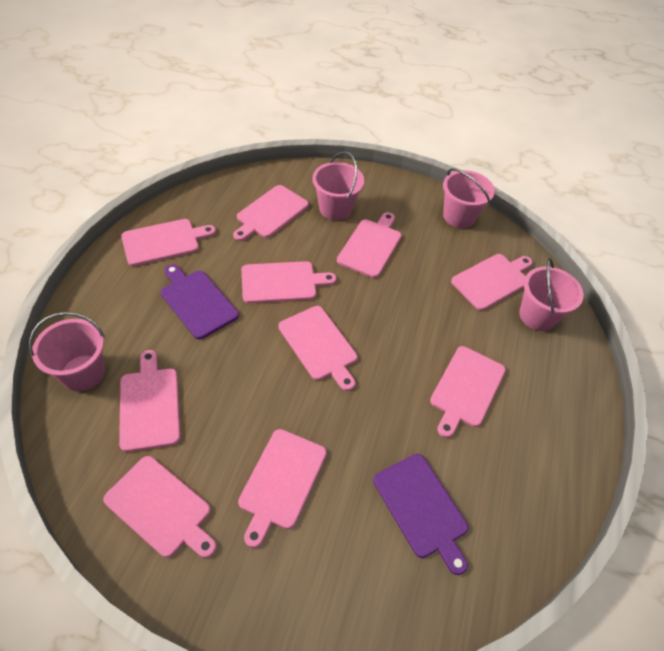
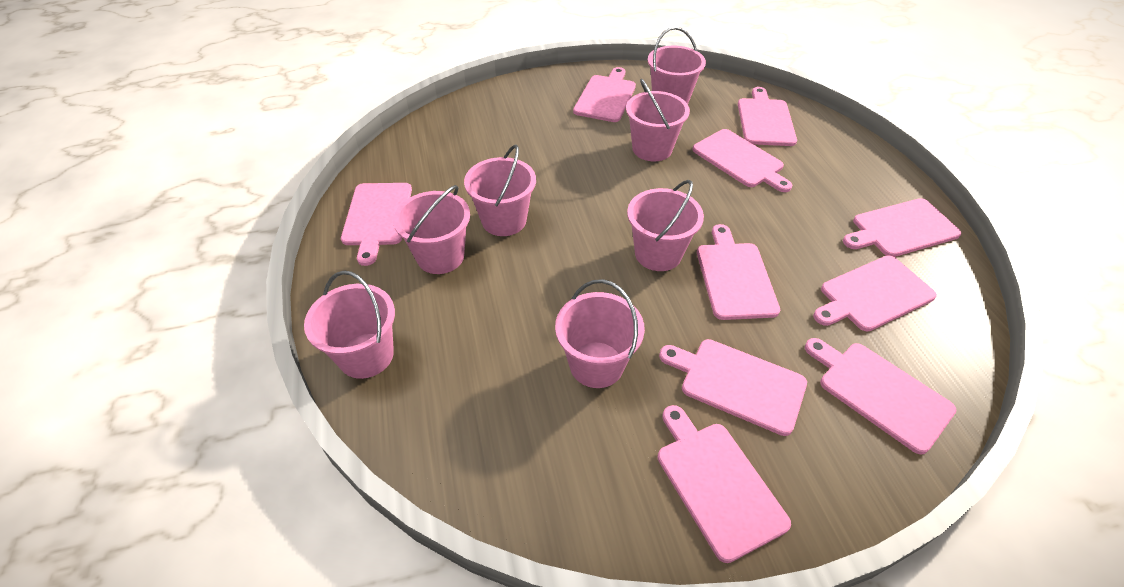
pink bucket: [29,312,105,391] [312,151,364,221] [443,168,495,228] [519,258,584,331] = 4 -> [304,270,395,379] [393,185,470,274] [464,145,536,236] [555,279,645,388] [626,78,690,161] [627,180,704,271] [648,27,706,104] = 7
purple cutting board: [161,264,239,339] [373,454,468,575] = 2 -> none = 0

